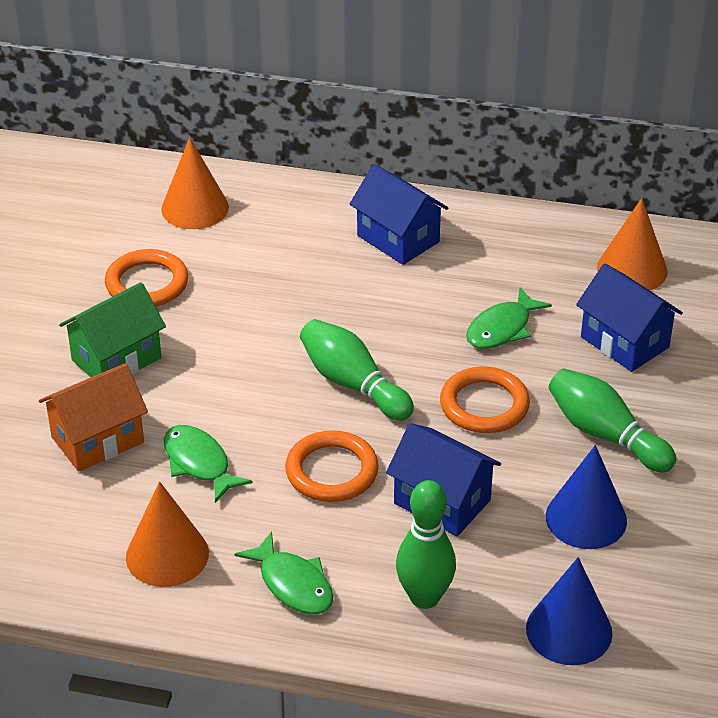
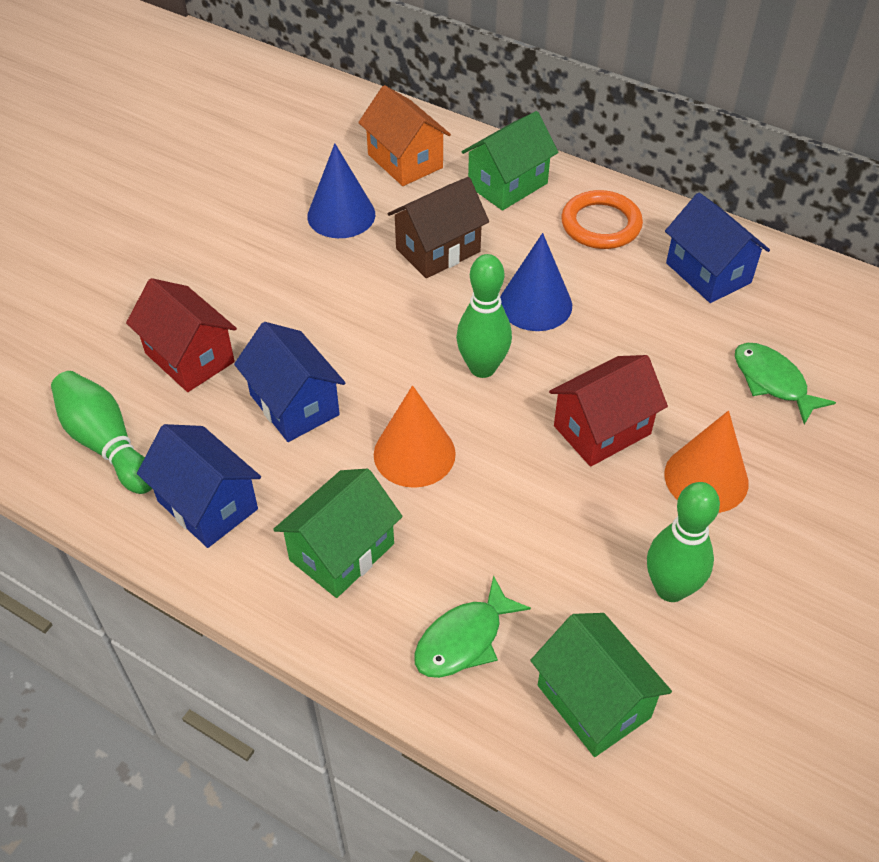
brown house: none = 0 -> [387,177,489,278] = 1
green fish: [164,425,253,503] [235,531,333,614] [466,287,552,349] = 3 -> [414,575,531,678] [735,343,836,425] = 2
green house: [59,282,166,377] = 1 -> [273,468,403,598] [462,111,558,211] [530,613,672,757] = 3
orange cone: [126,481,209,587] [161,137,229,229] [597,198,668,290] = 3 -> [374,385,456,488] [664,411,749,513] = 2
orange ring: [105,249,188,307] [285,431,379,502] [440,367,530,433] = 3 -> [561,190,643,249] = 1
red house: none = 0 -> [126,278,237,392] [549,355,668,467] = 2

